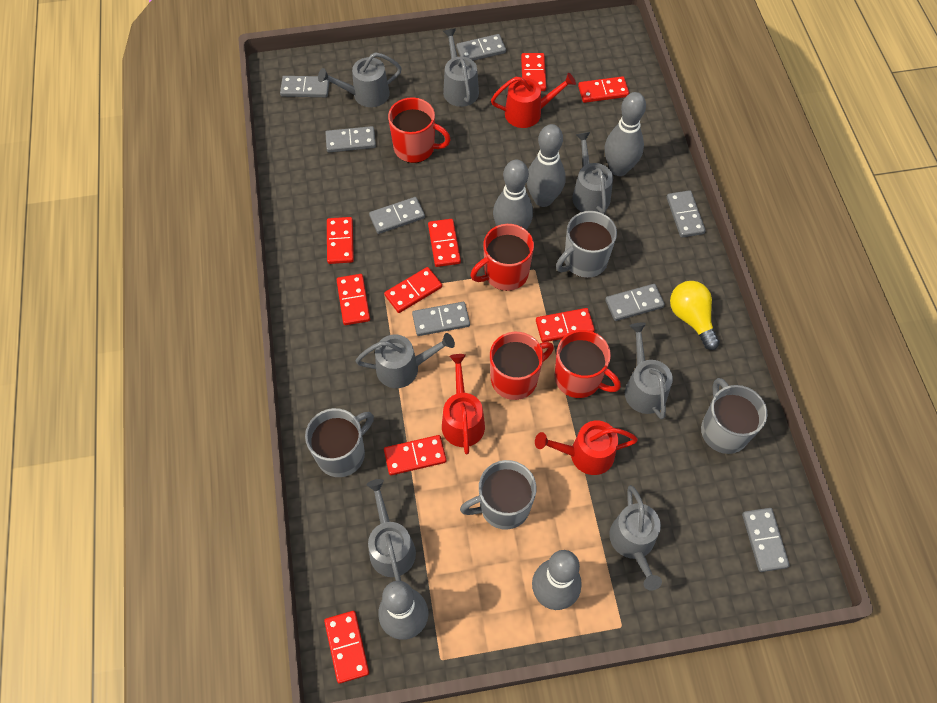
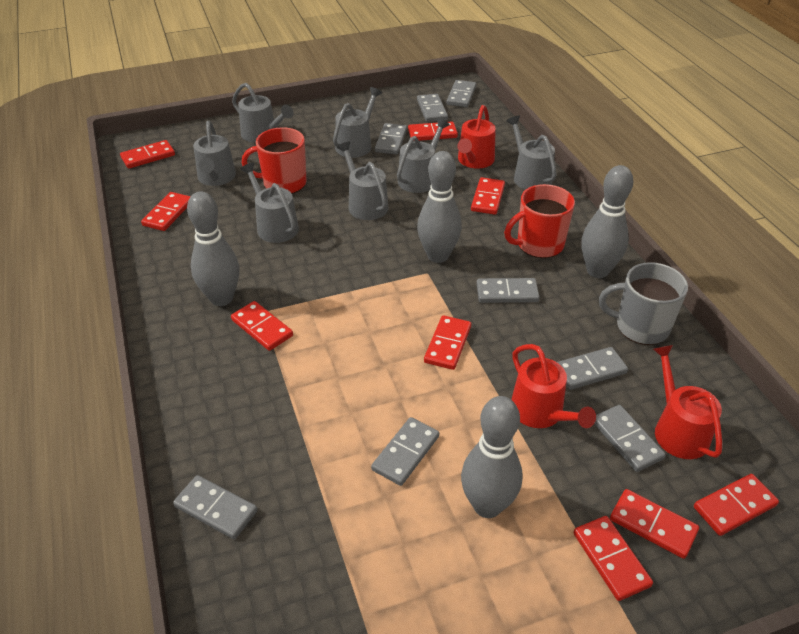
grey bowling pin: [379,581,428,640] [493,160,533,229] [526,124,566,207] [532,550,582,610] [605,92,646,176] = 5 -> [187,191,239,306] [417,151,462,263] [461,396,523,518] [582,165,633,278] = 4
grey mug: [305,408,374,477] [460,460,536,530] [556,211,617,278] [701,378,767,454] = 4 -> [599,262,688,345] = 1
red mug: [388,97,451,163] [470,224,534,291] [490,332,554,400] [555,330,621,398] = 4 -> [242,127,307,194] [504,184,575,258] = 2
yellow light bulb: [670,281,720,350] = 1 -> none = 0

